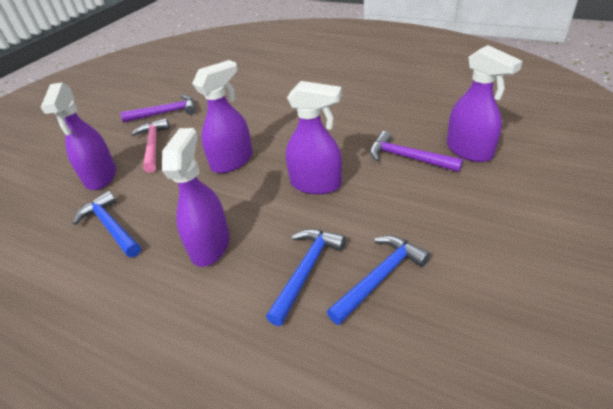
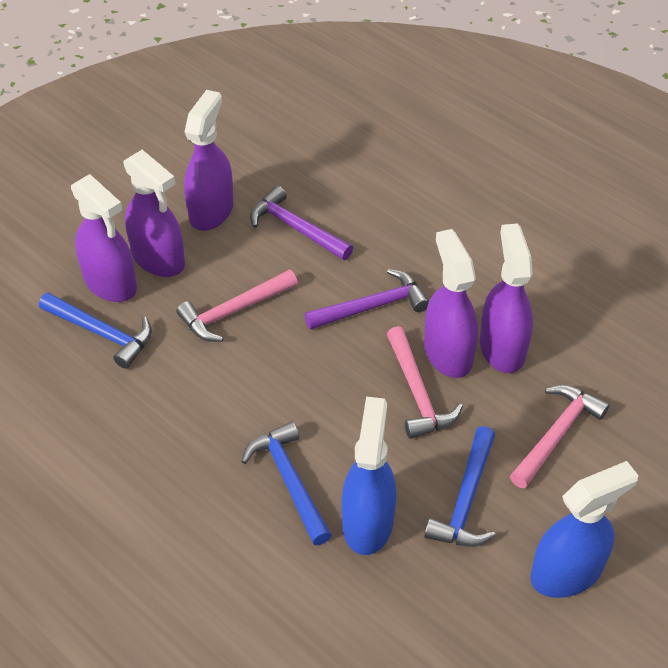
blue spray bottle: none = 0 -> [341,397,396,555] [530,461,639,598] = 2
pink hammer: [131,118,170,173] = 1 -> [176,270,298,342] [387,326,463,439] [510,385,610,489] = 3

